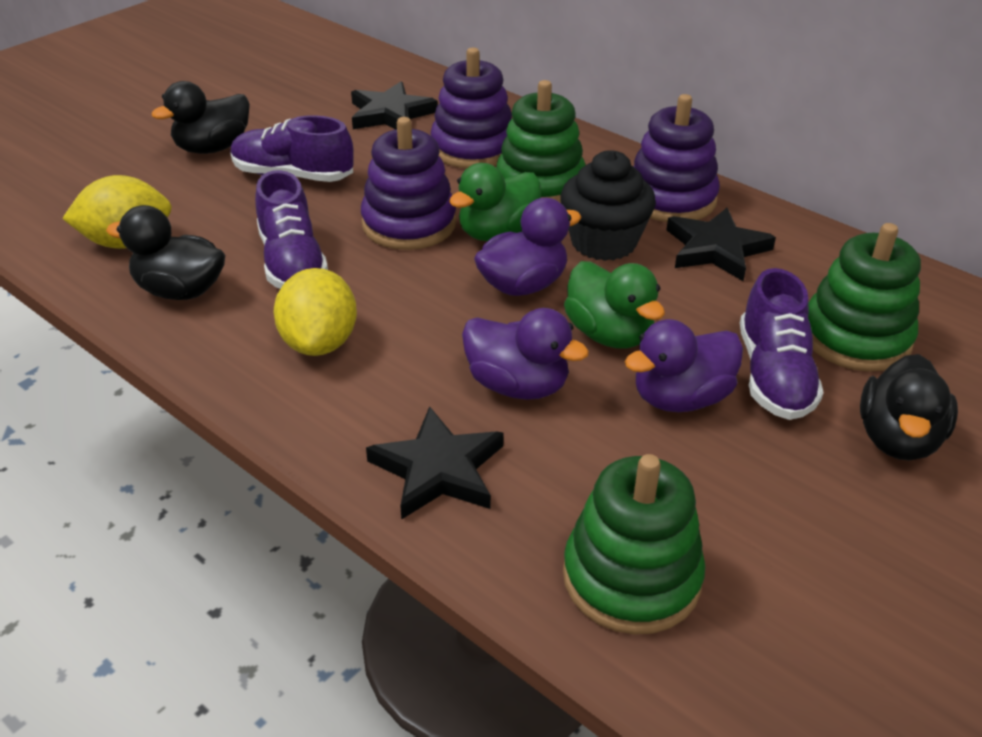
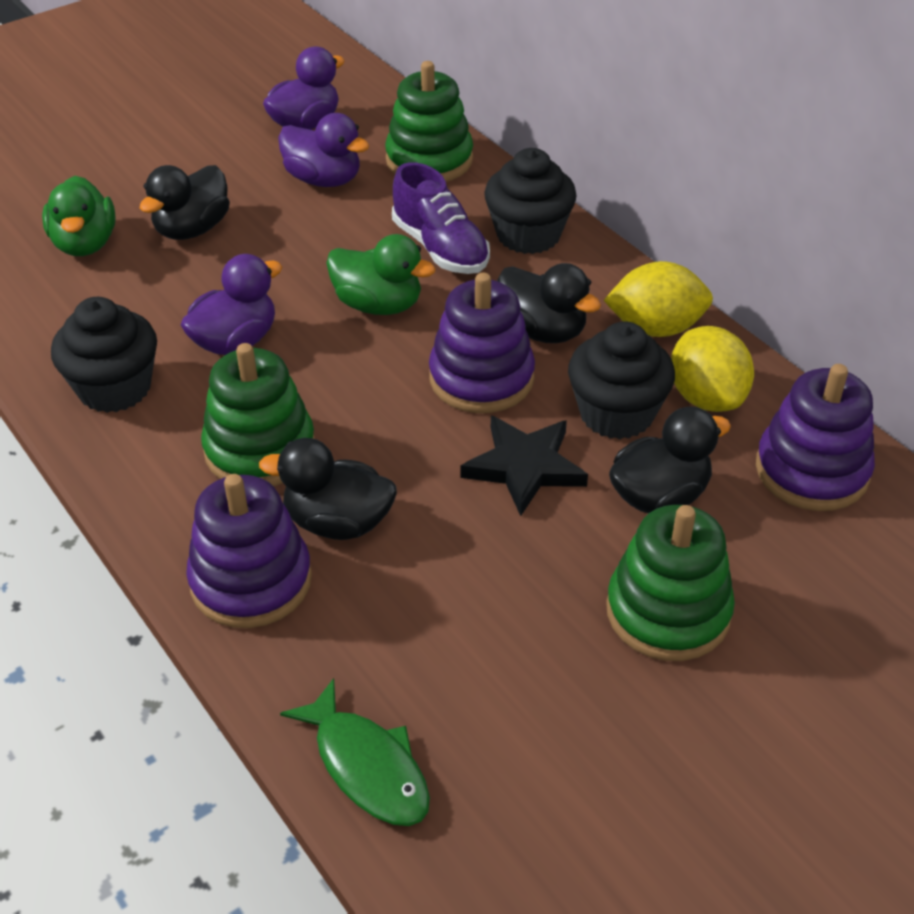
black cupcake: [560,150,656,261] = 1 -> [51,297,157,413] [484,148,577,254] [568,321,675,439] = 3
black duck: [106,205,225,300] [152,81,250,154] [860,354,958,461] = 3 -> [140,165,230,240] [259,438,397,540] [497,263,601,343] [609,407,731,513] = 4
black star: [351,81,438,129] [366,406,504,520] [667,208,776,281] = 3 -> [461,416,588,516] = 1
green fish: none = 0 -> [280,678,430,826] = 1
purple shoe: [230,115,354,182] [255,170,328,289] [740,268,824,420] = 3 -> [392,162,490,274] = 1

